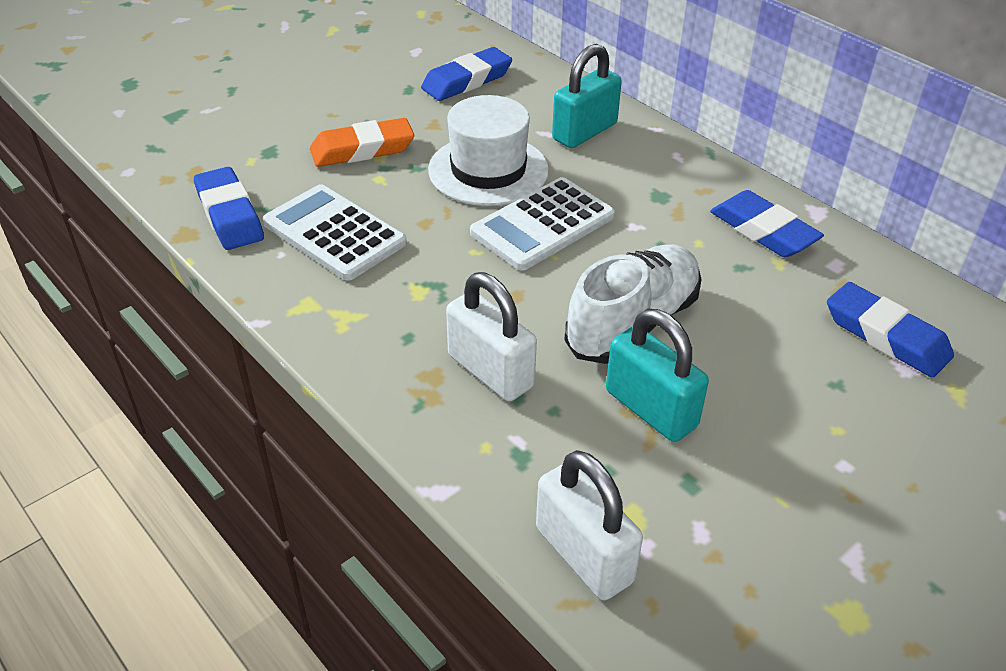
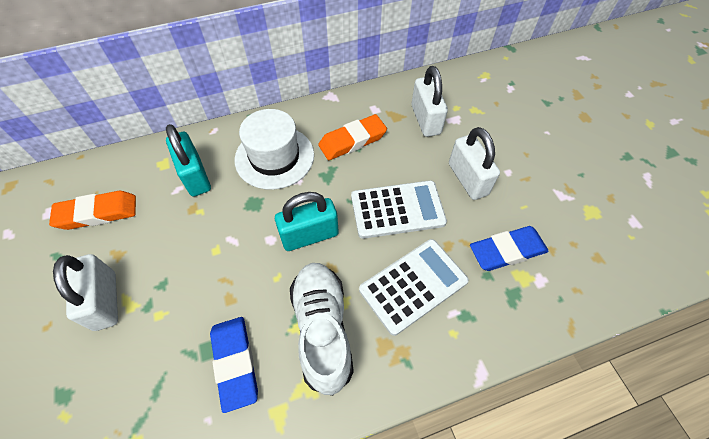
blue eraser: [194,167,264,250] [421,47,512,101] [710,190,824,257] [827,282,954,378] = 4 -> [210,317,258,413] [470,226,549,271] = 2
orange eraser: [310,118,414,167] = 1 -> [49,191,136,230] [318,114,387,160] = 2
white padlock: [446,272,537,401] [536,450,643,600] = 2 -> [53,254,118,331] [411,66,448,137] [449,127,500,200] = 3

